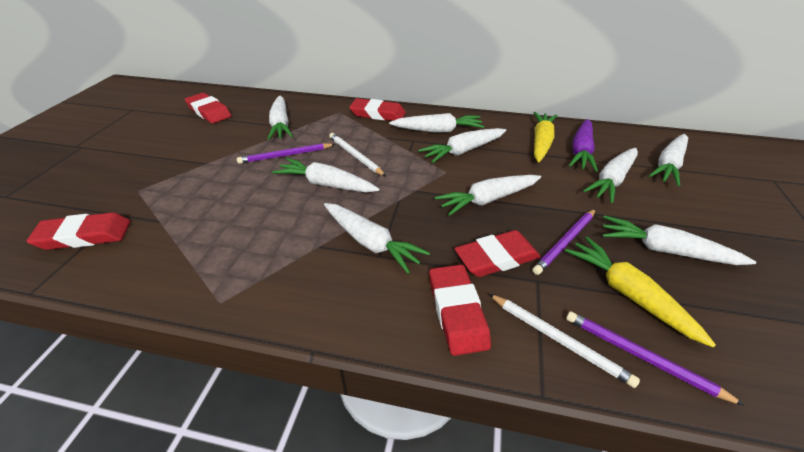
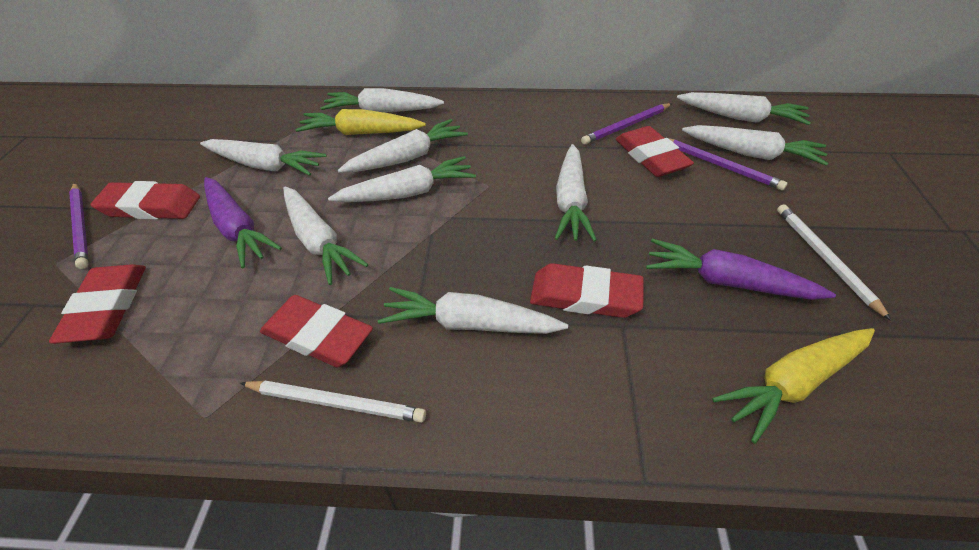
purple carrot: [569,119,598,172] = 1 -> [204,177,282,268] [646,239,836,300] = 2

